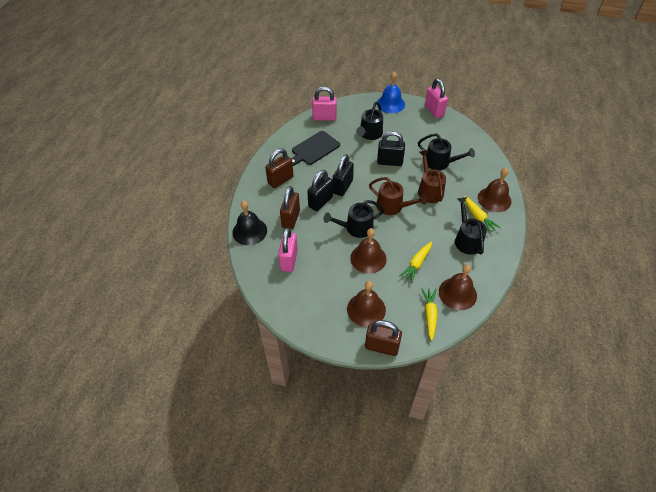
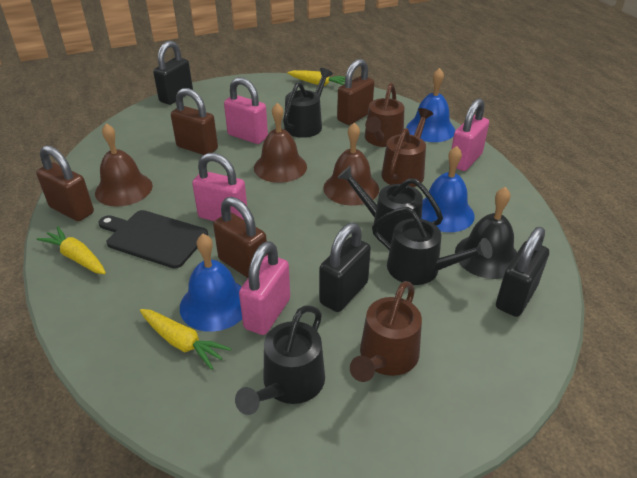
blue bell: [377,71,405,113] = 1 -> [180,234,242,332] [406,68,455,142] [422,146,475,232] = 3
brown bell: [347,281,386,327] [350,228,387,274] [439,264,477,310] [478,168,511,212] = 4 -> [95,123,153,207] [254,103,307,183] [323,123,379,206] = 3
brown padlock: [265,148,294,188] [280,186,300,229] [365,320,402,356] = 3 -> [36,145,94,221] [171,88,218,155] [213,197,268,278] [337,59,374,125] = 4
brown watering can: [369,177,427,215] [418,150,446,203] = 2 -> [350,281,422,382] [365,83,404,147] [381,108,433,187] = 3
pink padlock: [278,227,298,272] [312,87,337,121] [425,78,448,118] = 3 -> [192,153,247,221] [224,77,268,144] [239,241,290,335] [452,98,489,171] = 4

